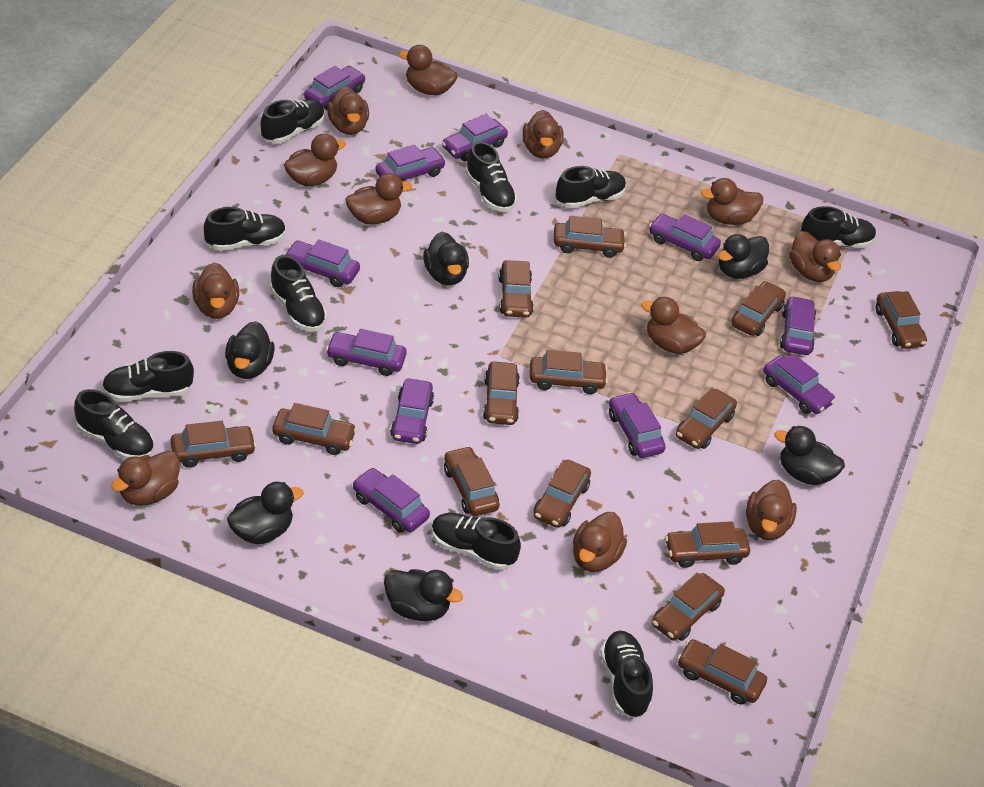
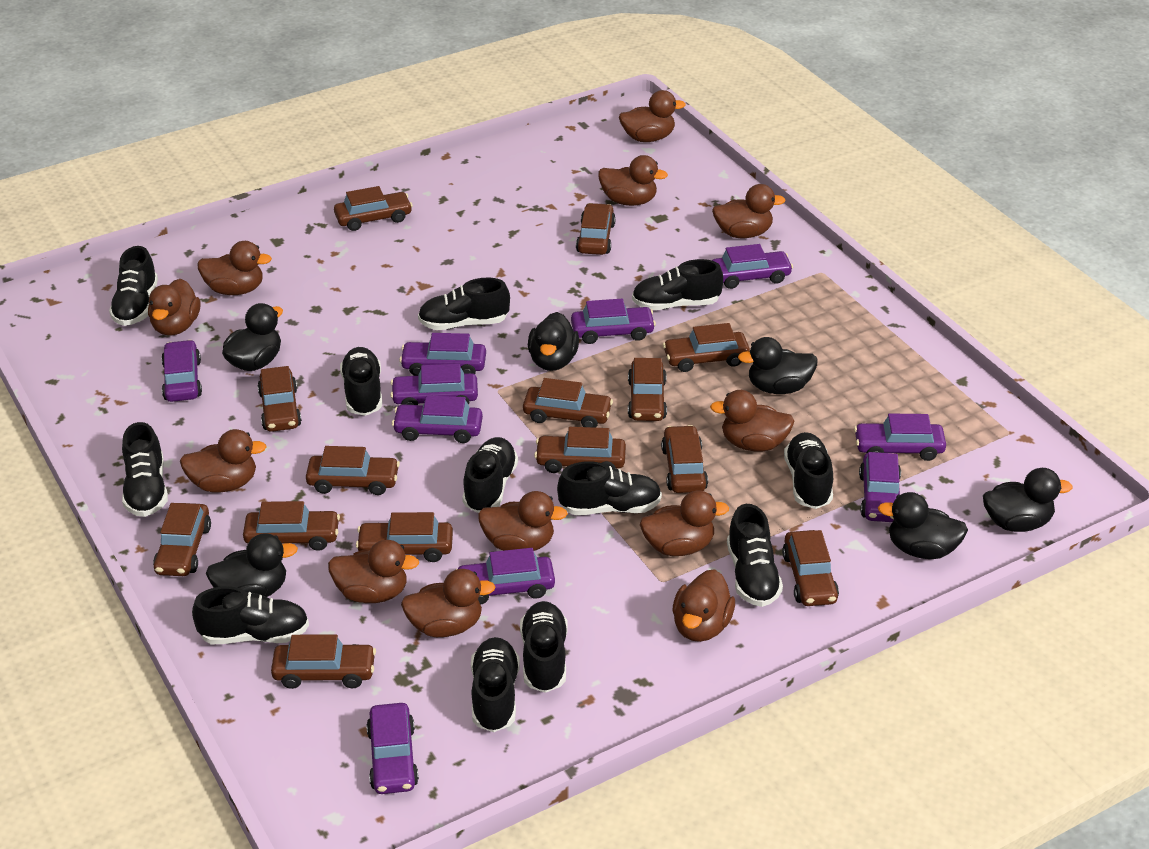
black shoe: [74,389,154,460] [102,351,194,402] [204,207,286,251] [261,99,325,143] [270,255,327,331] [431,513,521,570] [465,141,517,212] [555,166,626,208] [600,631,653,718] [800,206,876,248] = 10 -> [109,246,158,326] [122,422,168,517] [192,586,309,644] [340,347,382,416] [418,278,510,330] [462,437,518,513] [471,637,520,732] [520,601,568,693] [557,461,662,515] [632,259,723,310] [727,504,783,607] [784,432,833,509] = 12
purple car: [284,239,360,287] [304,66,366,110] [326,329,407,376] [352,468,430,533] [375,144,446,181] [390,379,434,444] [442,114,508,161] [609,392,666,458] [649,214,721,261] [763,354,836,414] [780,296,816,355] = 11 -> [161,340,202,402] [366,703,419,794] [390,364,478,405] [392,395,483,443] [399,333,486,376] [456,548,555,605] [571,299,656,344] [712,244,793,289] [854,414,946,461] [859,452,901,522] = 10

